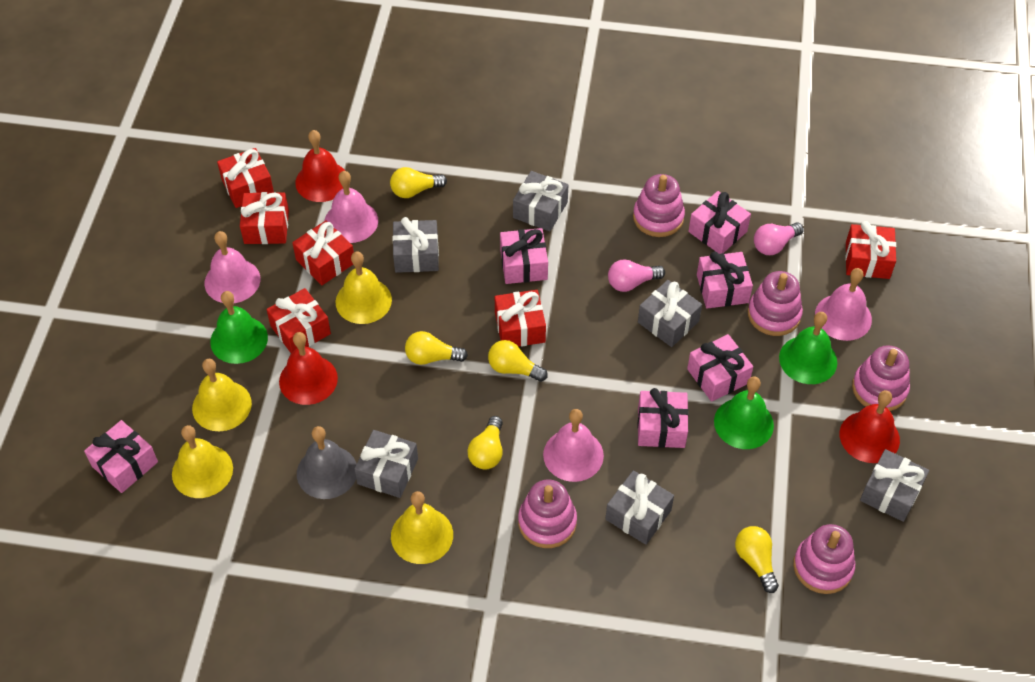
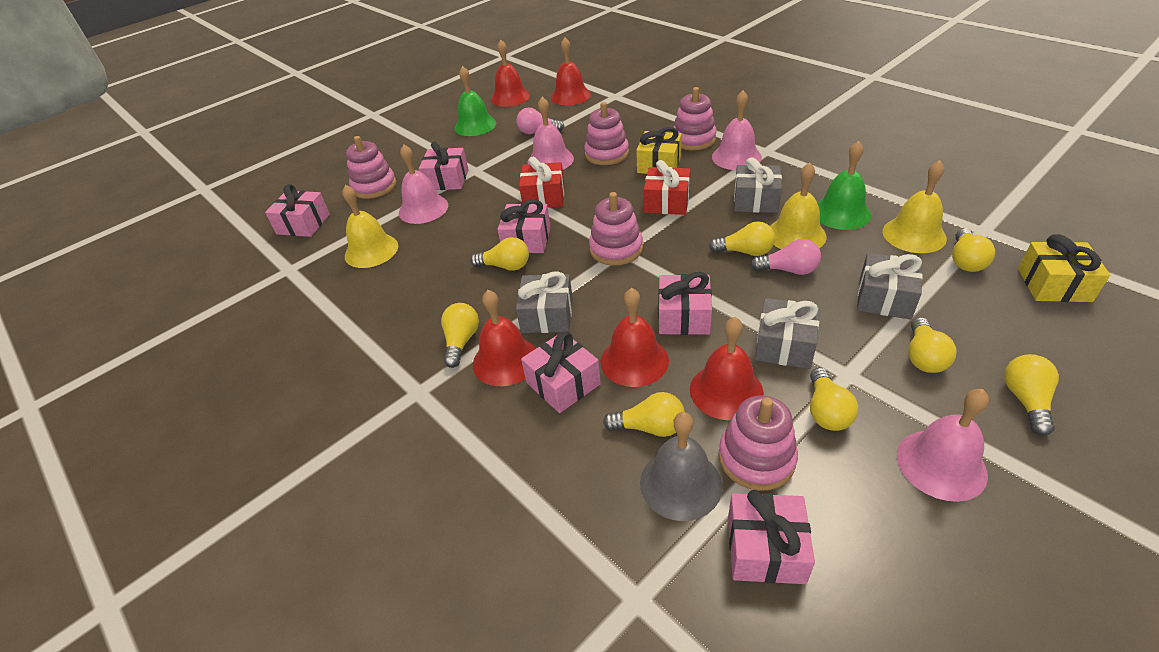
green bell: [210,291,268,364] [714,376,774,449] [779,312,837,384] = 3 -> [454,66,496,136] [817,141,871,230] = 2
grey gift: [355,430,418,498] [392,217,439,273] [513,171,568,232] [606,470,674,545] [638,280,702,347] [860,449,929,522] = 6 -> [516,271,573,333] [734,157,782,213] [755,298,820,369] [857,253,923,320] = 4
red bell: [279,332,338,405] [295,130,345,202] [839,390,900,463] = 3 -> [473,290,536,386] [491,40,530,107] [551,37,591,106] [601,288,669,387] [690,317,764,420] = 5
red gift: [217,148,274,208] [240,192,289,244] [266,288,331,353] [292,220,354,285] [495,290,546,347] [845,221,896,279] = 6 -> [519,157,564,207] [644,160,690,215] = 2
yellow bell: [172,425,233,498] [192,359,252,431] [335,251,392,324] [391,491,453,564] = 4 -> [342,185,398,268] [770,162,827,249] [883,160,947,253] = 3
yellow gift: none = 0 -> [636,127,682,174] [1018,234,1110,302] = 2
yellow light bulb: [390,167,447,198] [405,331,468,365] [467,416,503,469] [488,340,548,382] [735,526,779,593] = 5 -> [441,303,479,368] [470,237,529,271] [603,392,685,437] [709,221,775,256] [810,368,858,431] [908,317,957,373] [952,229,995,272] [1004,354,1059,436] = 8

